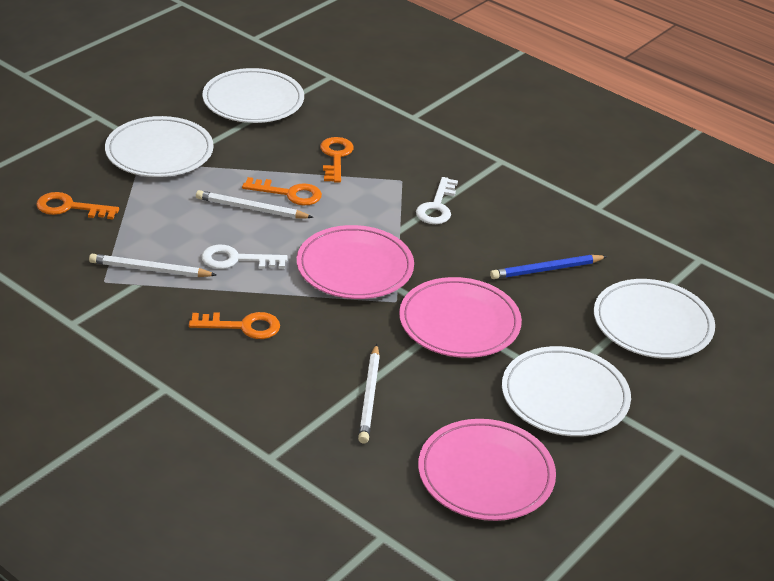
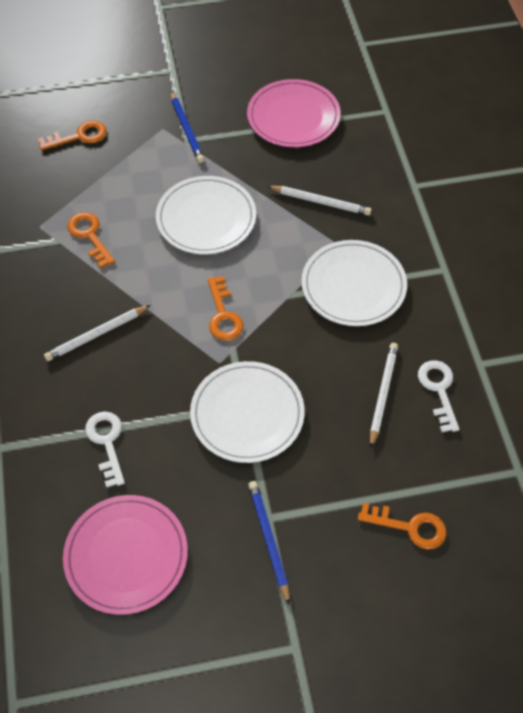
blue pencil: [490,255,608,279] = 1 -> [171,91,204,163] [248,481,290,606] = 2
pink plate: [297,225,414,299] [399,277,522,358] [418,419,556,521] = 3 -> [63,495,188,615] [247,79,341,147] = 2
white plate: [105,116,214,177] [202,68,304,123] [502,346,631,436] [594,279,715,359] = 4 -> [156,176,256,254] [190,361,305,463] [301,240,407,326] = 3

